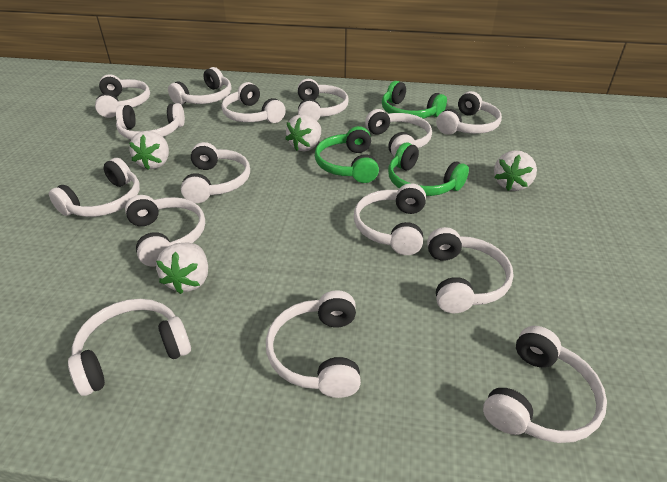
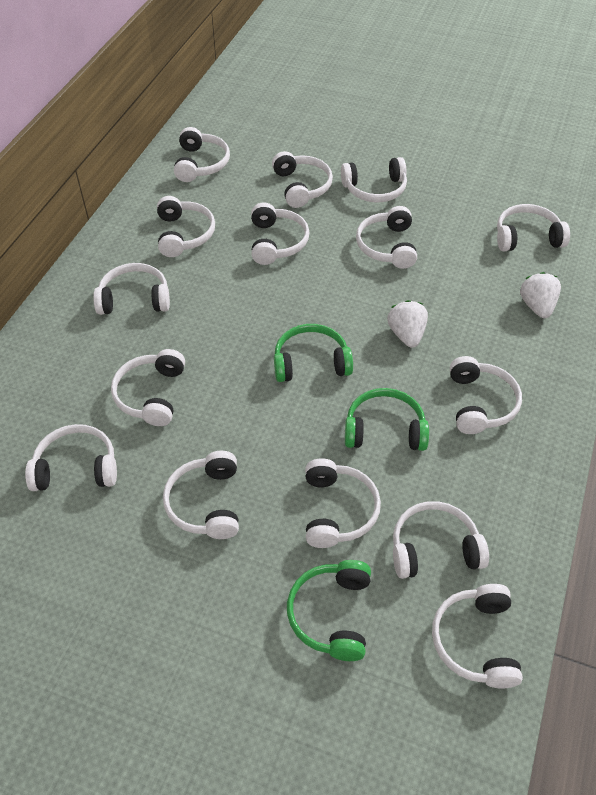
white strawberry: [129,131,169,170] [156,243,208,294] [285,114,321,151] [494,150,537,191] = 4 -> [387,300,428,348] [520,272,561,318] = 2

